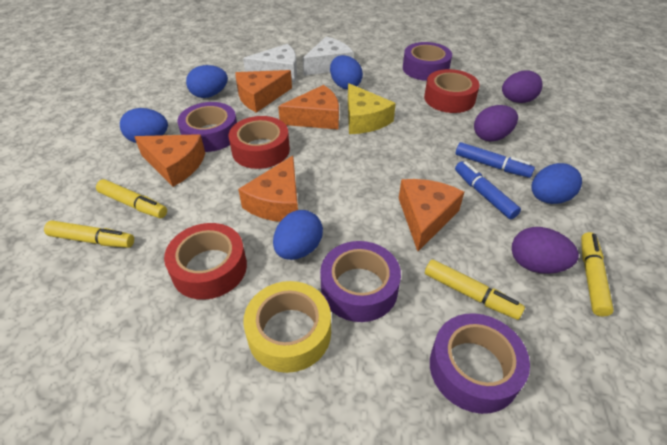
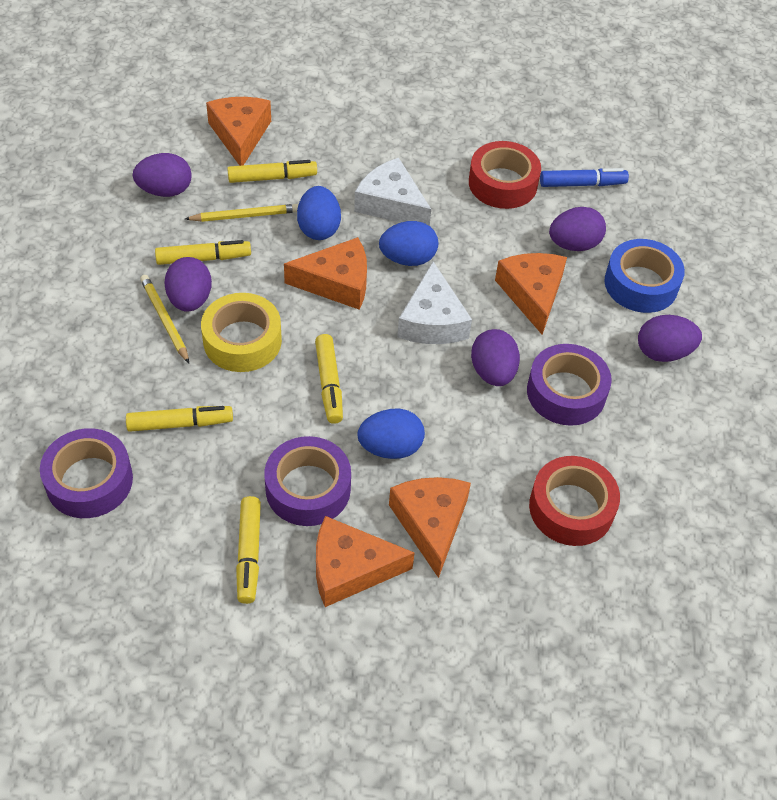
blue egg: [120,108,168,143] [186,65,228,98] [273,210,323,260] [330,55,363,89] [531,163,582,204] = 5 -> [297,186,341,240] [357,408,425,459] [379,221,438,266] = 3
blue marker: [455,161,521,219] [456,142,535,178] = 2 -> [540,168,629,187] = 1
blue tape: none = 0 -> [604,239,685,313] = 1
purple egg: [474,105,518,142] [502,70,543,103] [512,227,579,274] = 3 -> [132,153,192,197] [164,257,212,312] [471,329,520,386] [549,207,606,251] [638,315,702,362] = 5
purple tape: [177,102,237,152] [320,241,401,322] [403,42,452,81] [430,313,530,414] = 4 -> [40,428,133,518] [264,436,351,526] [527,344,612,426] = 3
red tape: [164,223,247,300] [228,116,290,169] [424,69,480,113] = 3 -> [469,141,541,209] [529,456,620,546] = 2
yellow cheese: [348,83,396,134] = 1 -> none = 0
yellow marker: [44,220,134,248] [96,179,167,218] [425,259,525,320] [581,232,614,317] = 4 -> [126,406,233,432] [155,240,251,265] [227,160,317,183] [236,496,261,604] [315,334,343,424] = 5
yellow pencil: none = 0 -> [140,275,189,363] [185,204,298,222] = 2

